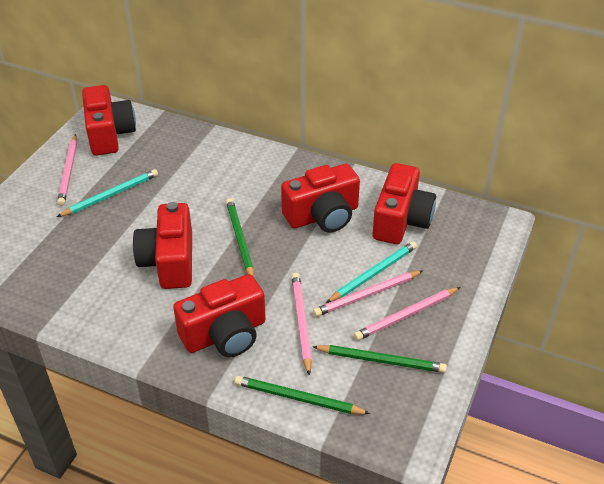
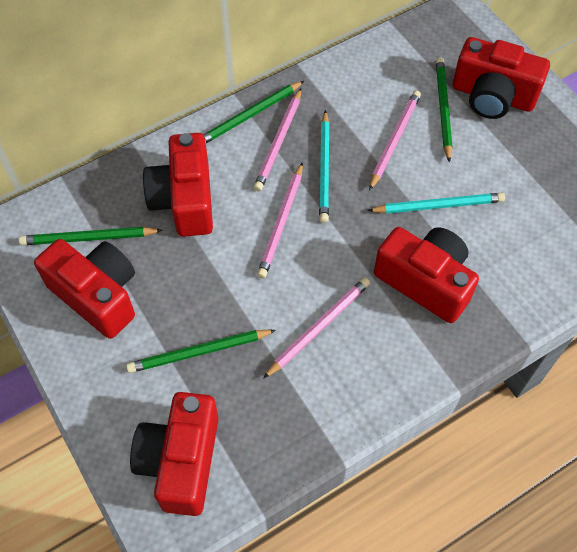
green pencil: [226,198,254,277] [235,375,370,414] [312,345,447,373] = 3 -> [19,227,163,245] [126,330,276,373] [203,81,304,143] [436,57,453,163] = 4

